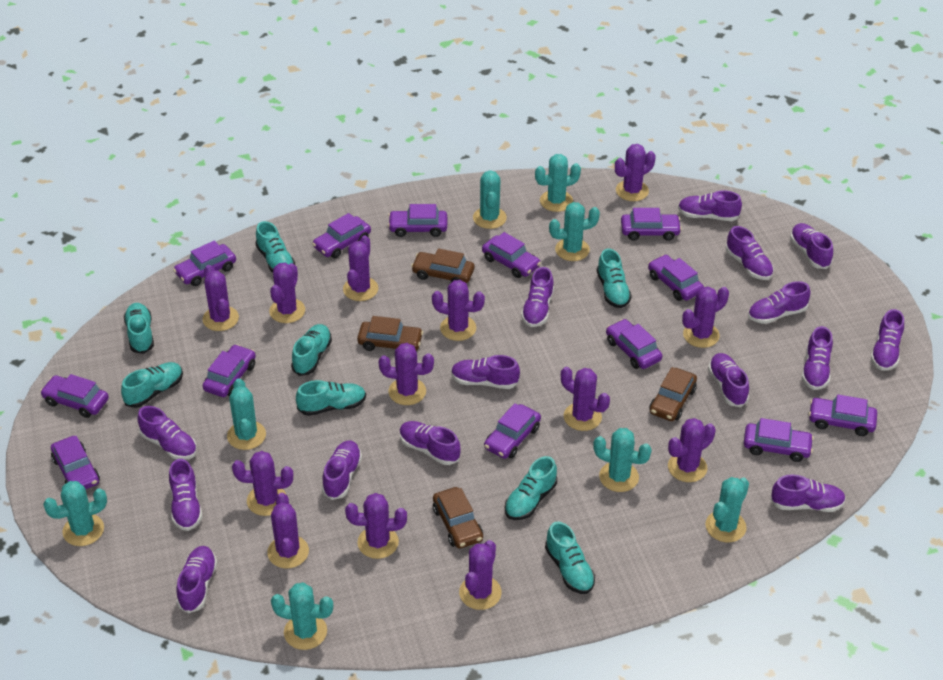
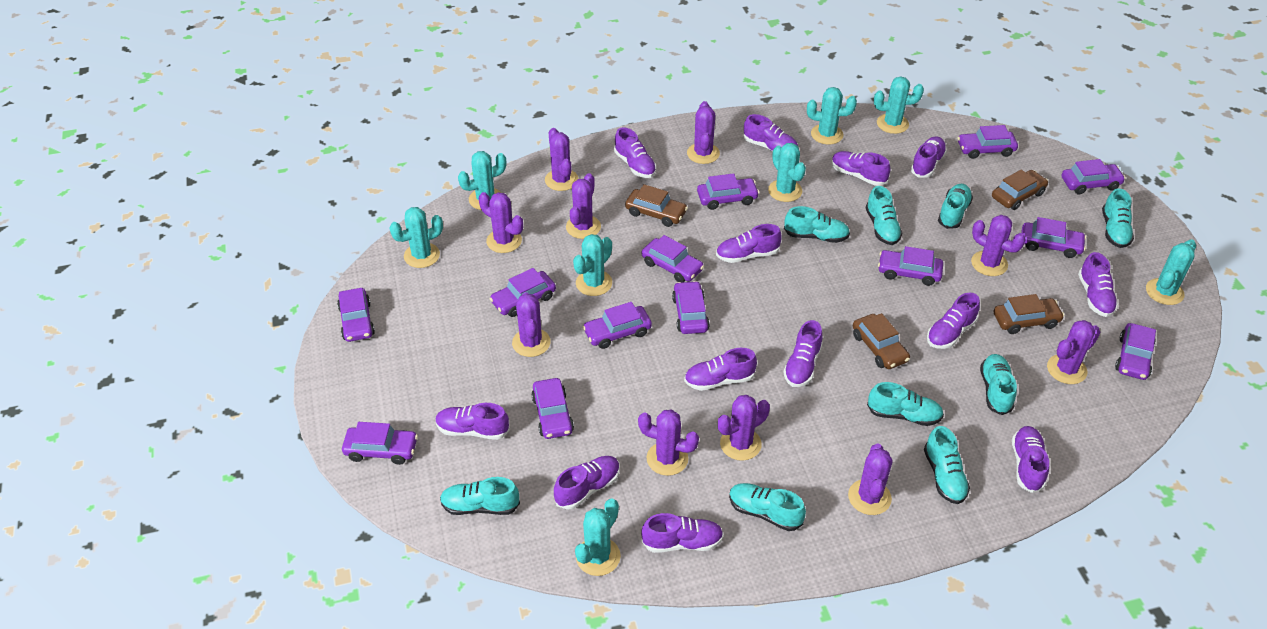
purple cactus: [202,265,239,331] [232,451,293,516] [267,493,309,568] [269,263,305,323] [343,235,378,301] [345,493,407,559] [379,343,434,405] [432,280,485,341] [459,540,502,610] [561,367,610,431] [615,144,656,201] [668,418,716,482] [682,287,729,348] = 13 -> [479,192,523,253] [512,292,551,357] [545,128,579,191] [566,173,601,239] [638,410,699,476] [687,101,720,164] [718,395,770,461] [848,443,892,515] [971,215,1025,276] [1047,320,1101,384] = 10
purple shoe: [137,406,197,460] [169,459,202,531] [176,546,217,613] [322,441,362,500] [400,421,461,465] [451,355,520,389] [521,267,554,327] [678,190,742,221] [708,353,749,407] [726,226,774,280] [748,281,810,324] [771,474,846,512] [790,223,833,269] [802,326,833,390] [871,309,904,371] = 15 -> [435,403,510,440] [554,456,620,510] [614,127,656,178] [641,513,724,553] [684,348,757,391] [716,224,782,263] [744,114,798,152] [783,320,823,387] [832,151,890,186] [911,136,947,177] [927,293,980,349] [1012,426,1049,493] [1078,252,1118,317] = 13
turquoise shoe: [121,362,183,408] [124,303,154,354] [256,221,295,273] [291,324,332,376] [296,380,366,416] [505,456,557,520] [545,521,595,594] [597,249,632,308] = 8 -> [440,477,520,515] [729,483,806,531] [784,206,850,243] [866,186,902,245] [867,382,944,426] [924,426,970,504] [938,184,973,229] [980,354,1017,415] [1102,188,1134,248] = 9

